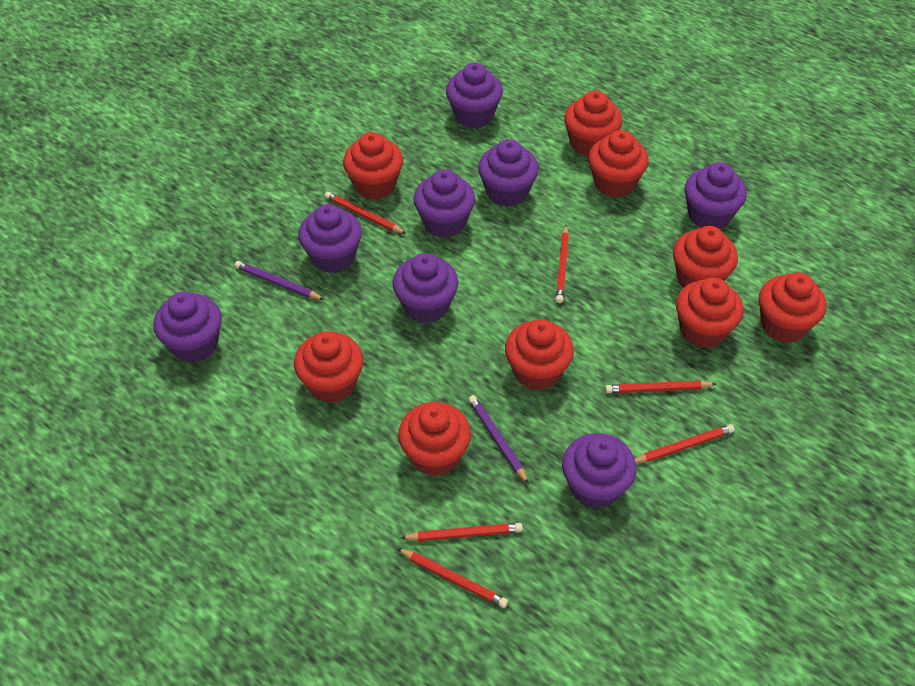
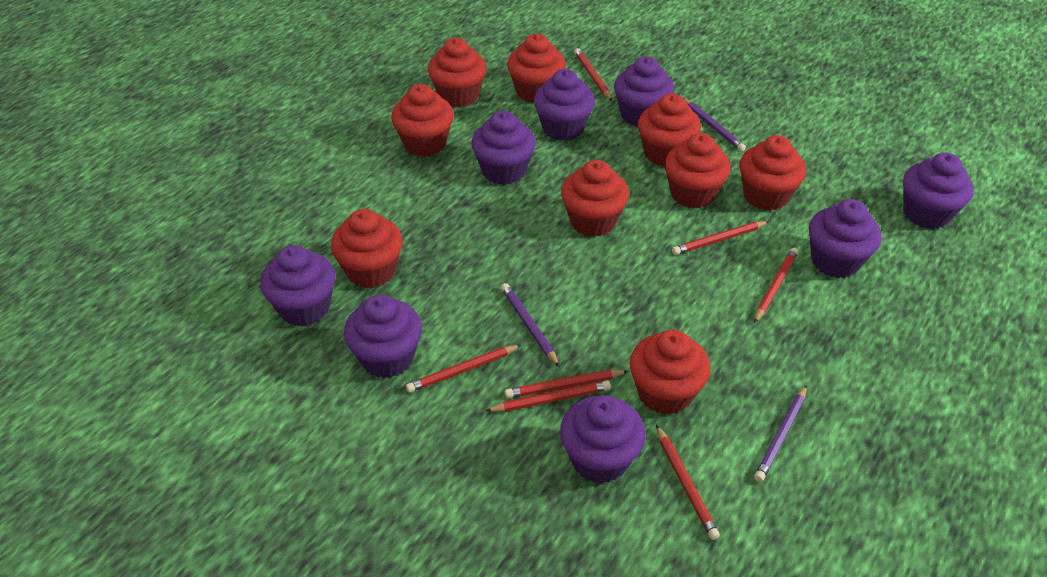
purple pencil: [234,261,324,300] [468,395,529,484] = 2 -> [501,283,560,367] [683,98,746,152] [754,385,807,482] = 3
red pencil: [325,192,406,234] [397,548,508,608] [401,523,523,541] [556,225,569,303] [605,380,716,393] [635,424,735,463] = 6 -> [406,345,521,393] [485,381,611,412] [505,370,628,399] [574,48,612,101] [656,425,720,540] [672,221,770,255] [754,248,798,323] = 7

